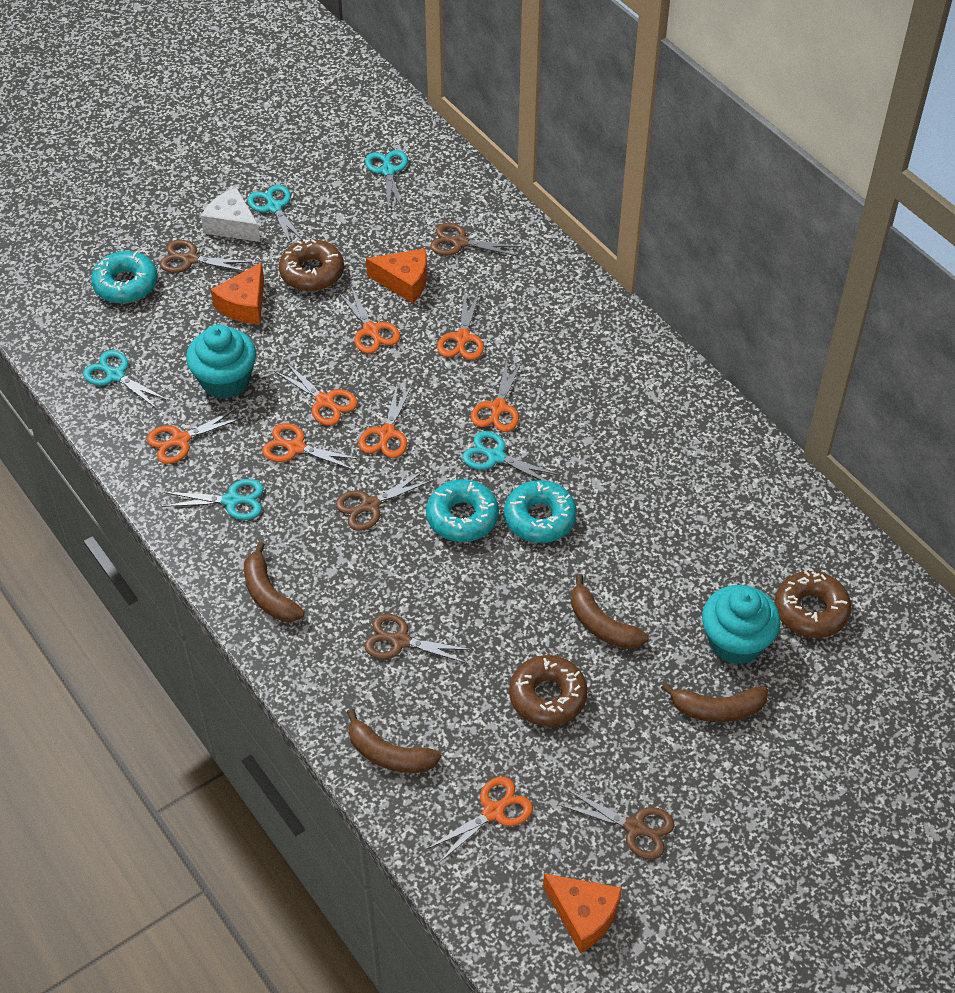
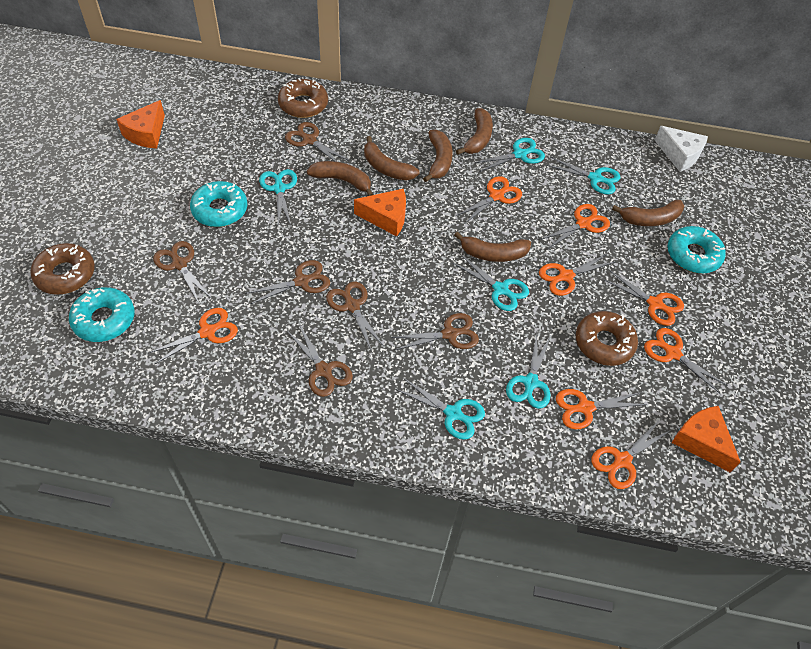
brown banana: [244,541,305,622] [347,709,441,773] [571,574,648,649] [661,683,768,722] = 4 -> [307,161,374,196] [364,136,420,181] [423,129,453,182] [454,232,531,262] [456,108,493,155] [612,200,684,226] = 6
brown scissors: [160,240,252,273] [335,470,433,531] [364,614,473,664] [430,223,522,256] [559,789,674,859] = 5 -> [153,241,212,303] [245,260,330,304] [285,122,350,162] [287,324,353,397] [326,282,384,350] [391,313,479,350] = 6
turquoise cupcake: [186,324,256,399] [702,585,780,665] = 2 -> none = 0
turquoise scissors: [83,350,169,409] [162,479,264,520] [248,185,303,245] [365,150,408,211] [462,431,561,481] = 5 -> [259,169,297,226] [396,378,485,440] [453,255,529,311] [474,138,545,172] [506,335,551,409] [546,157,621,194] = 6

